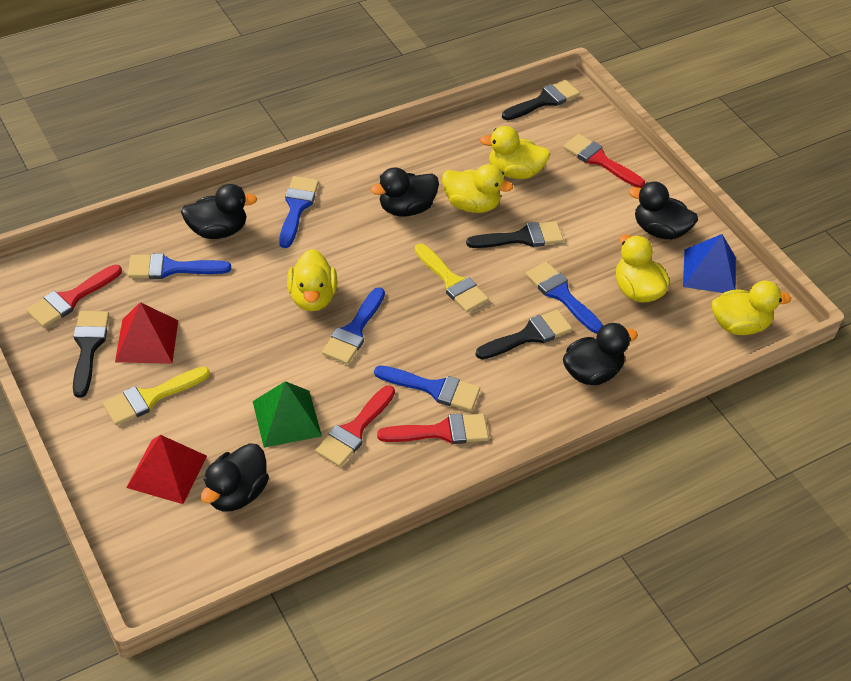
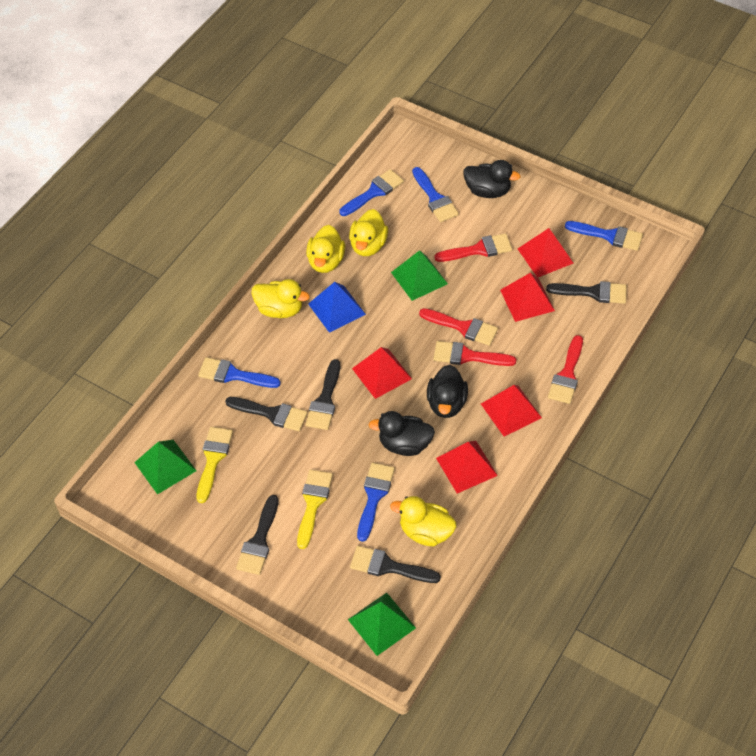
black brush: [73,311,109,398] [466,221,564,248] [476,309,572,359] [502,80,580,120] = 4 -> [225,397,308,431] [236,495,279,575] [305,359,340,430] [350,546,441,583] [546,281,627,304] = 5
black duck: [181,184,257,239] [201,443,269,512] [371,167,439,217] [563,323,638,385] [629,182,698,240] = 5 -> [368,411,435,456] [427,365,468,418] [463,160,520,198] = 3
green pyramid: [253,381,322,448] = 1 -> [134,440,197,495] [348,593,416,656] [391,250,448,301] = 3
red pyramid: [115,302,178,364] [126,435,207,504] = 2 -> [352,347,412,399] [436,441,498,493] [481,385,542,436] [500,273,555,322] [518,228,574,278] = 5
yellow duck: [287,249,337,311] [442,164,513,213] [480,126,550,179] [616,234,669,303] [712,281,791,335] = 5 -> [251,279,310,318] [306,225,345,273] [349,209,388,256] [390,496,457,546] = 4

